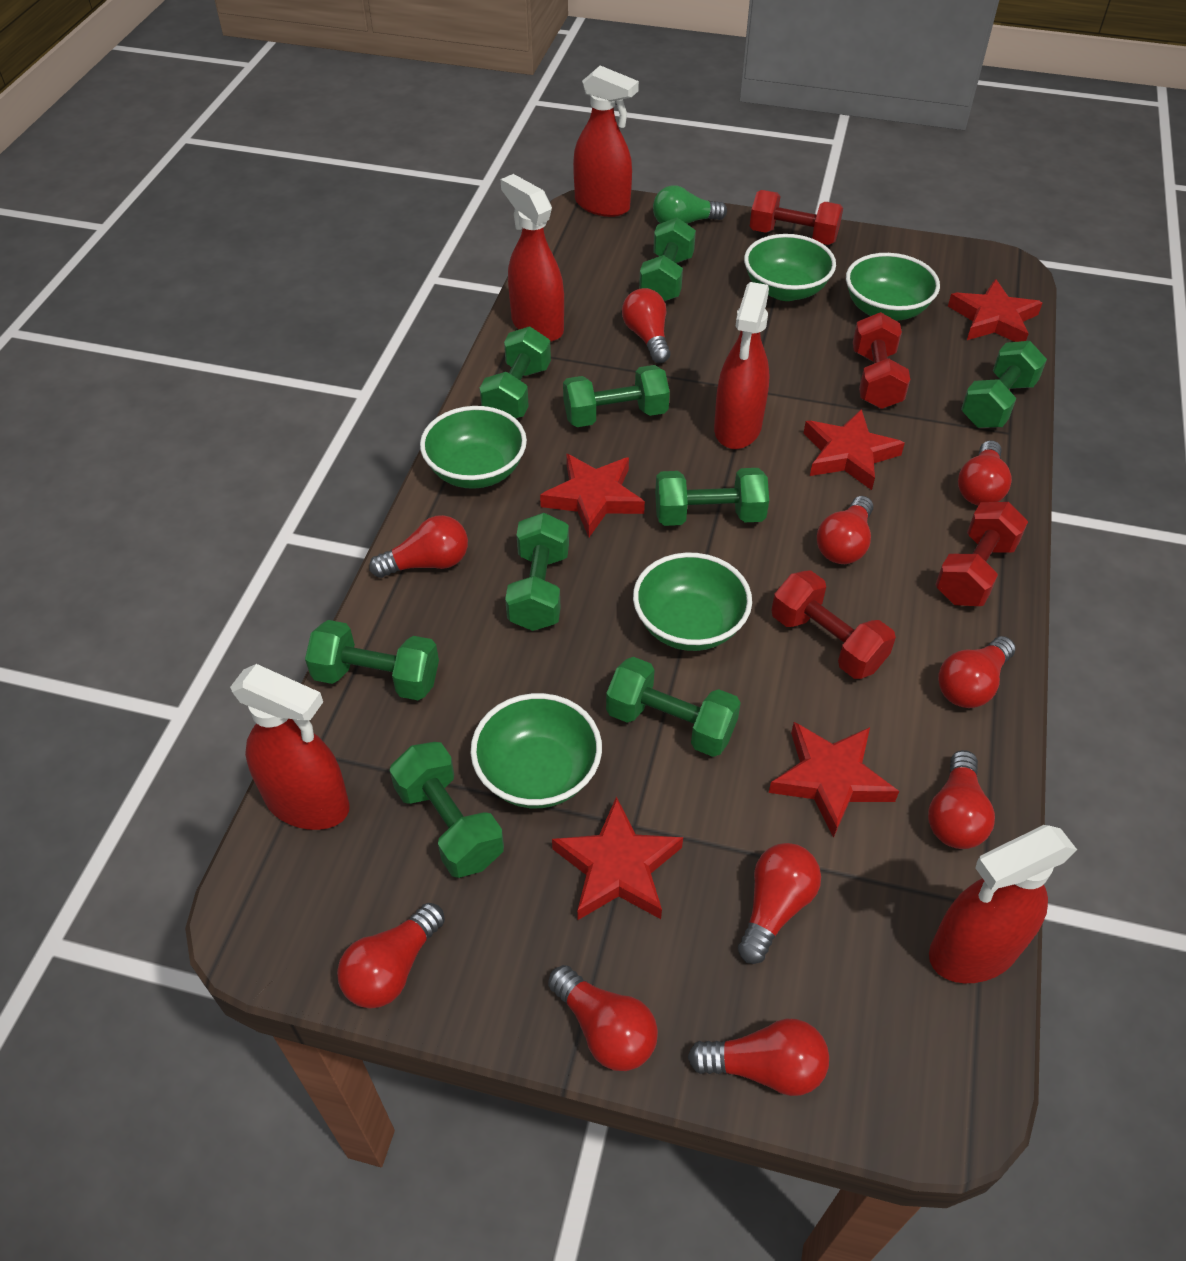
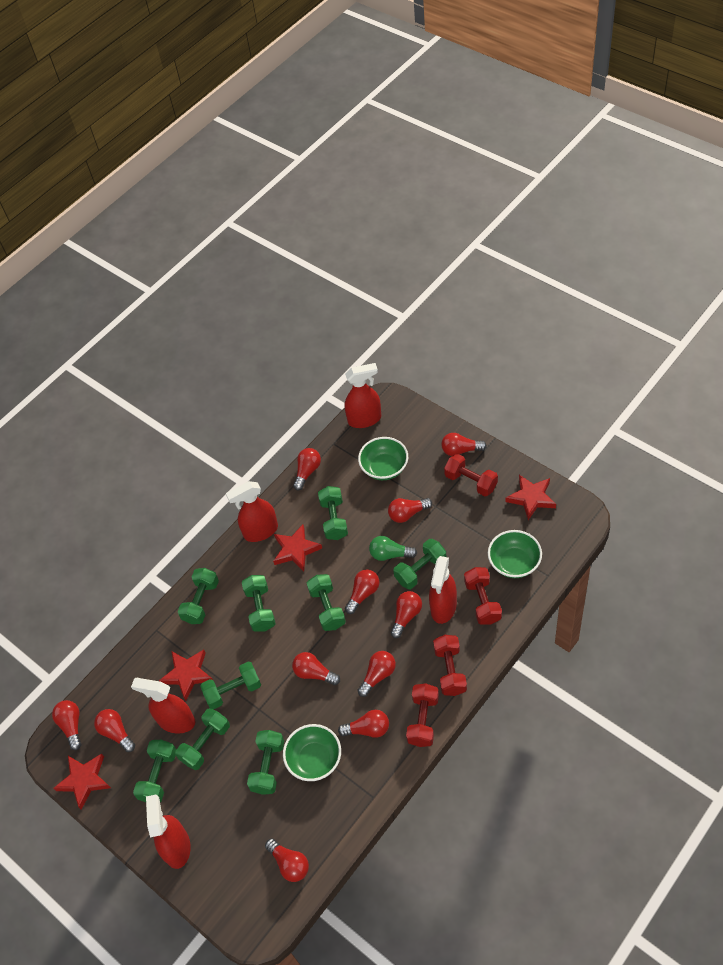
green bowl: [420,406,527,489] [471,693,602,808] [633,552,752,651] [744,234,836,301] [846,253,940,321] = 5 -> [283,724,341,781] [358,437,408,480] [488,530,542,578] = 3
red light bulb: [337,903,445,1009] [369,515,468,578] [548,965,658,1071] [622,288,670,363] [688,1019,829,1096] [738,843,821,964] [817,496,873,564] [928,750,995,849] [938,636,1016,708] [958,441,1012,506] = 10 -> [52,700,81,750] [94,709,135,752] [265,838,309,882] [292,652,340,685] [293,448,321,490] [338,710,389,738] [345,569,379,614] [357,651,396,697] [388,498,432,523] [390,591,422,638] [441,433,487,456] = 11
red star: [540,454,645,537] [552,797,683,920] [769,722,899,838] [803,409,905,490] [948,279,1043,342] = 5 -> [53,753,111,810] [159,649,213,701] [273,525,322,571] [505,475,556,520] = 4

